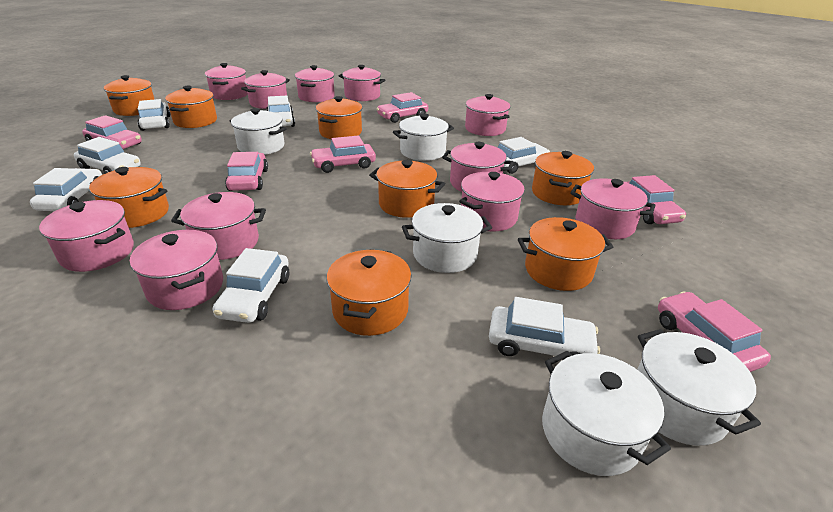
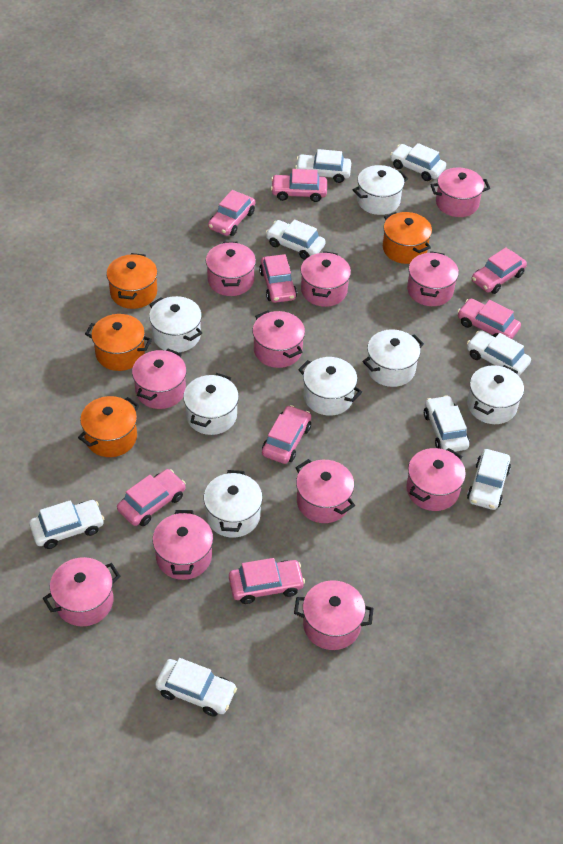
orange pot: [89,167,169,228] [104,75,155,116] [165,86,217,128] [316,96,362,139] [327,249,411,336] [369,160,445,218] [518,217,613,291] [532,151,594,205] = 8 -> [78,396,139,457] [85,314,152,371] [106,253,158,309] [383,212,432,264] = 4
pink car: [82,115,142,149] [225,152,268,191] [310,135,376,173] [377,92,428,123] [627,175,686,224] [658,291,771,372] = 6 -> [117,469,186,526] [208,190,255,236] [229,558,305,604] [259,254,297,303] [262,405,311,464] [271,169,327,202] [458,299,521,339] [472,247,527,294] = 8
white car: [30,168,102,211] [74,137,141,174] [138,99,170,131] [213,248,289,323] [266,95,295,127] [489,297,600,360] [498,137,550,174] = 7 -> [29,500,104,549] [155,658,237,717] [266,219,326,260] [295,149,351,183] [390,143,446,181] [424,395,469,452] [467,330,531,376] [467,449,511,510] = 8
white pot: [230,108,287,155] [393,114,454,161] [402,203,492,273] [542,351,671,476] [637,329,761,446] = 5 -> [149,296,202,352] [183,373,239,435] [204,470,263,538] [298,357,362,416] [353,165,408,215] [363,329,424,387] [467,365,524,424] = 7

